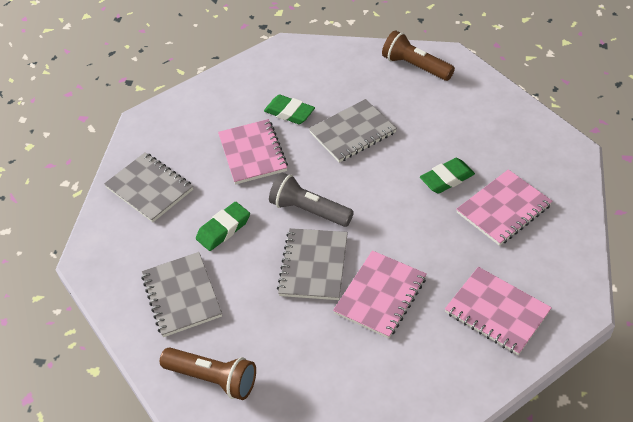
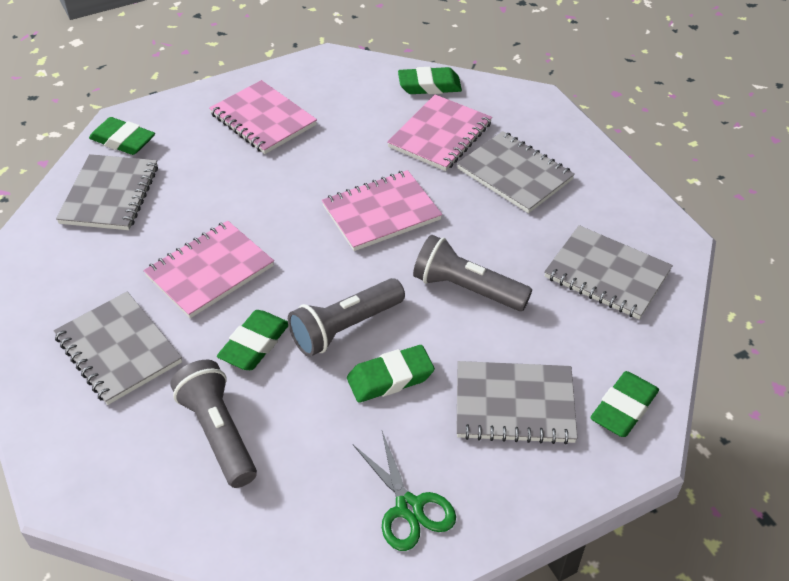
brown flashlight: [160,347,256,400] [382,30,455,81] = 2 -> none = 0
green eraser: [196,202,250,251] [264,95,315,124] [420,158,475,194] = 3 -> [89,117,155,155] [217,310,288,370] [347,345,435,403] [398,67,462,94] [590,371,659,437] = 5
green scissors: none = 0 -> [353,431,456,551] = 1
grey flashlight: [269,173,354,227] = 1 -> [170,360,257,488] [288,278,405,357] [413,235,532,311] = 3
grey notebook: [104,152,193,222] [141,252,222,337] [277,228,348,300] [309,99,397,163] = 4 -> [53,292,182,405] [56,154,158,230] [456,361,578,445] [457,131,575,213] [544,225,673,319] = 5

